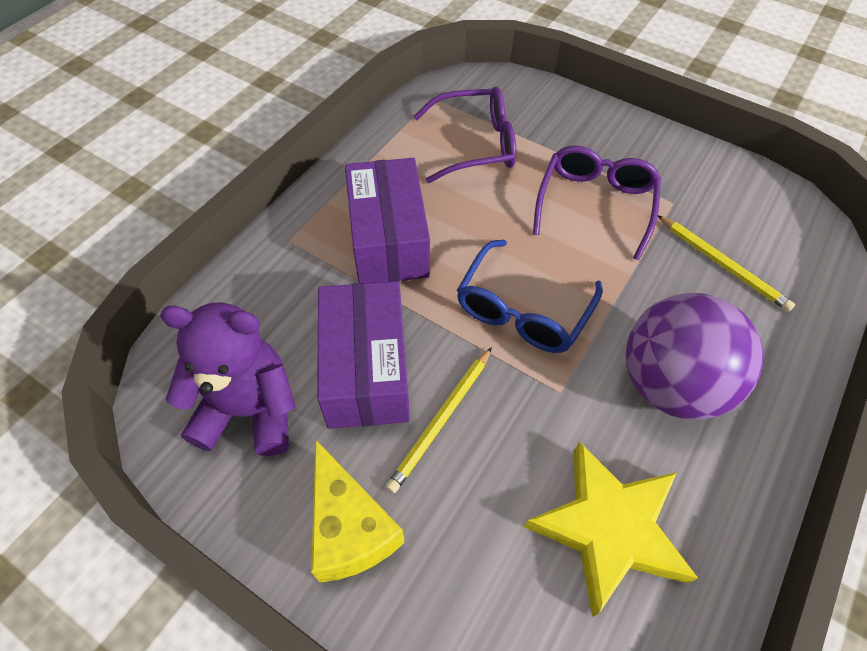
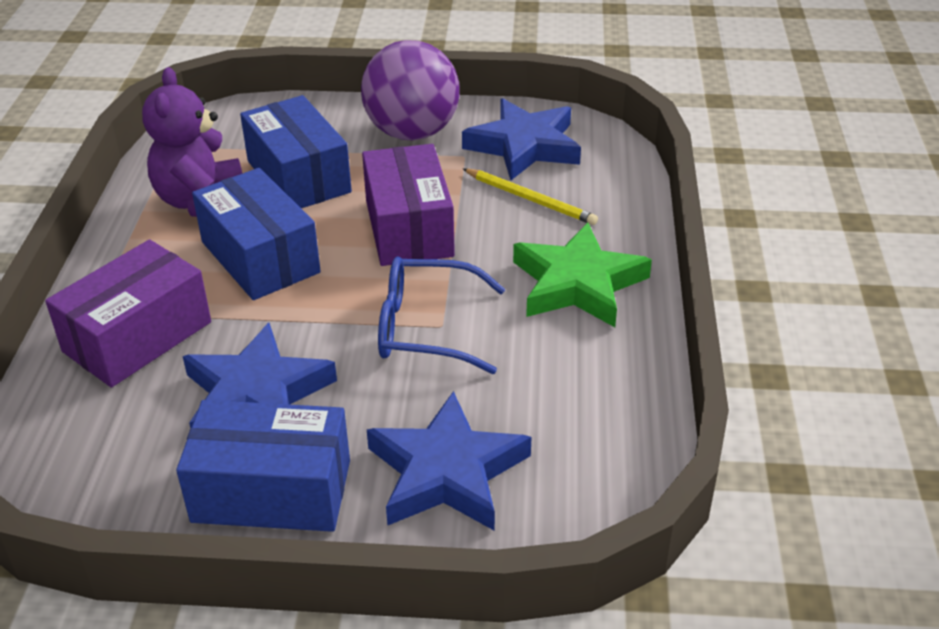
blue box: none = 0 -> [176,400,350,532] [192,168,321,300] [240,95,352,208] = 3
blue star: none = 0 -> [183,323,337,428] [367,391,531,531] [462,98,581,180] = 3
green star: none = 0 -> [513,223,652,327] = 1
purple glasses: [413,86,516,183] [533,145,661,260] = 2 -> none = 0
yellow cheese: [311,440,404,583] = 1 -> none = 0
yellow pencil: [386,347,492,493] [658,215,795,312] = 2 -> [463,168,598,225] = 1
yellow star: [524,442,698,617] = 1 -> none = 0

